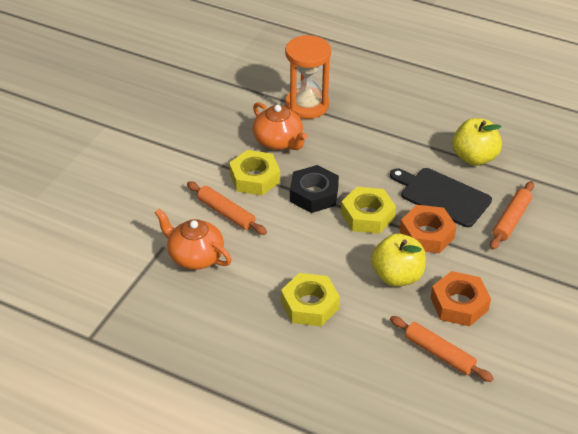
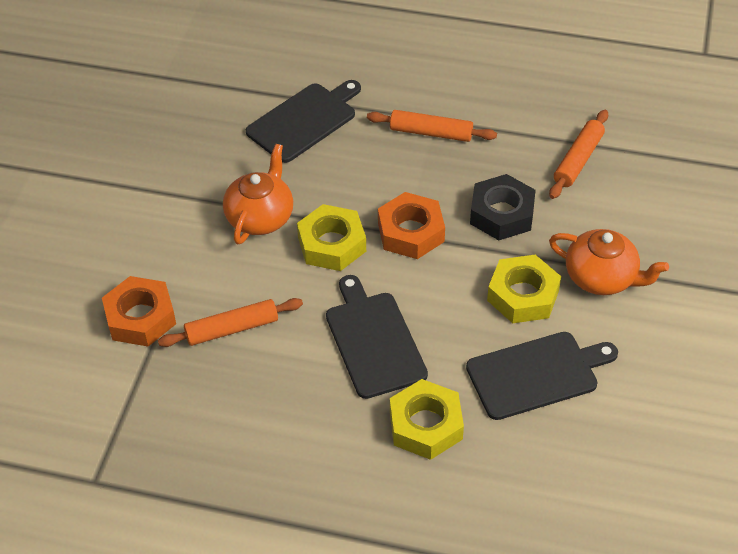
black cutting board: [390,168,492,227] = 1 -> [246,80,361,163] [326,275,428,399] [466,332,618,420] = 3
orange hourglass: [285,35,331,119] = 1 -> none = 0
yellow apple: [371,233,426,287] [452,118,502,166] = 2 -> none = 0

